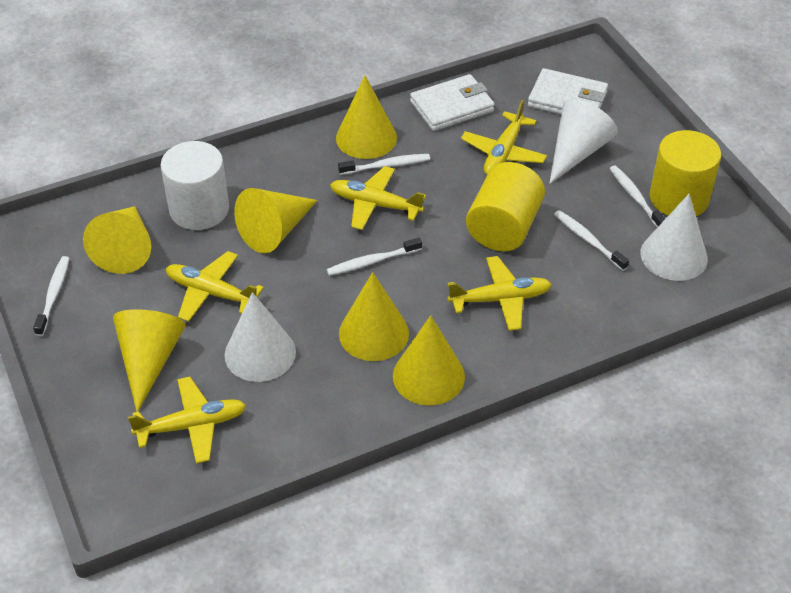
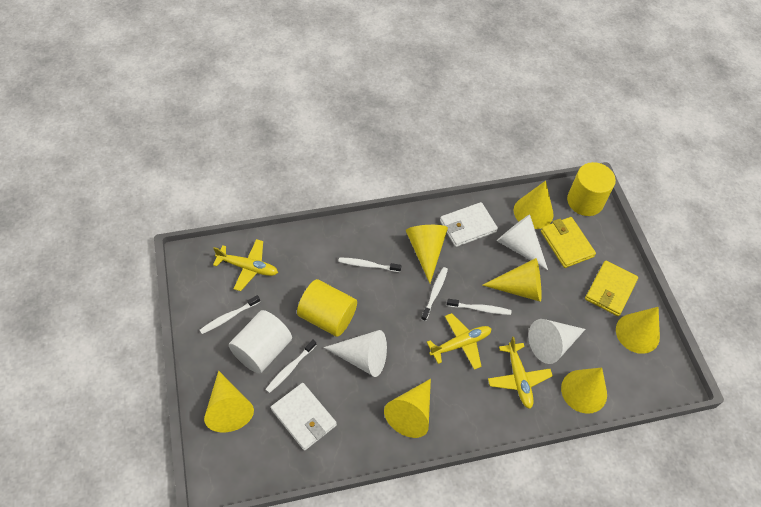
yellow cone: [83,206,151,274] [113,309,186,412] [234,188,318,253] [336,76,397,159] [339,272,409,361] [393,315,465,406] = 6 -> [204,371,254,432] [384,379,431,438] [406,225,448,283] [482,258,542,302] [514,181,554,229] [561,367,607,414] [616,307,660,354] = 7
yellow plane: [128,377,246,464] [166,251,264,322] [330,166,426,230] [447,256,552,331] [461,100,547,175] = 5 -> [213,239,278,291] [427,313,491,370] [488,337,553,409] = 3
yellow wallet: none = 0 -> [541,217,596,268] [585,261,638,316] = 2

